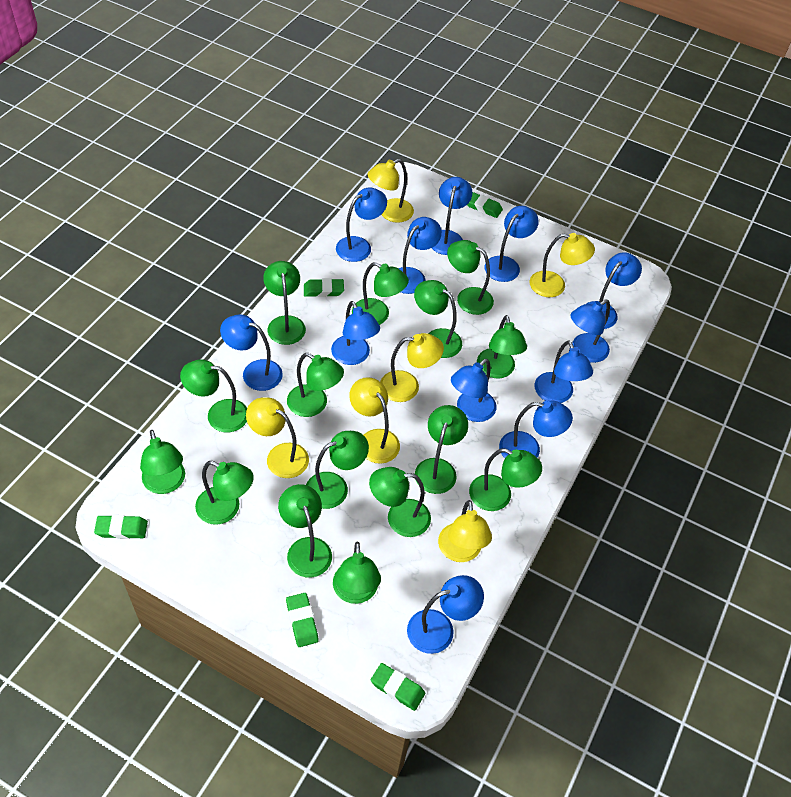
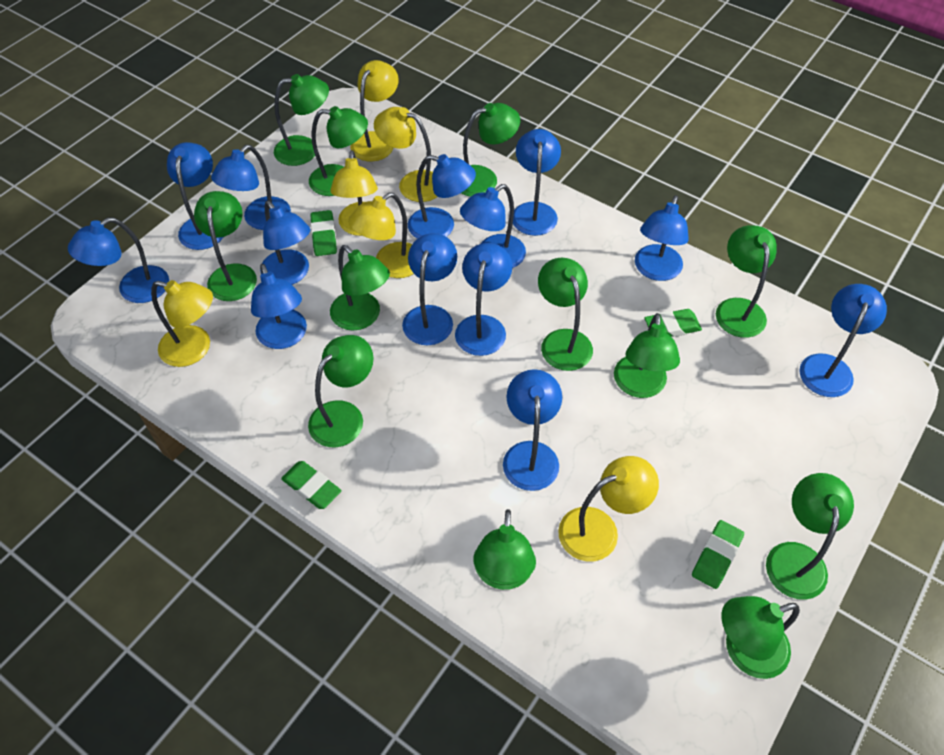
blue lamp: [220,314,283,391] [331,301,380,365] [336,188,387,262] [398,217,442,294] [407,575,484,654] [432,177,472,255] [451,359,497,422] [485,206,539,282] [499,401,573,458] [535,340,593,403] [570,300,610,363] [587,252,642,329] = 12 -> [68,217,169,303] [167,142,223,250] [211,145,291,230] [251,264,307,349] [260,201,310,285] [402,233,457,345] [408,154,476,239] [455,243,512,356] [460,184,526,268] [503,369,562,491] [513,129,561,236] [635,195,689,281] [799,284,887,397] = 13
green eraser: [94,515,148,539] [286,593,318,647] [304,278,344,297] [371,663,425,711] [467,192,503,218] = 5 -> [281,461,341,509] [310,210,337,256] [644,309,702,337] [692,520,744,589] = 4
green lamp: [140,430,185,494] [180,359,247,432] [195,461,254,525] [263,261,306,345] [278,484,332,578] [287,353,344,417] [306,431,369,509] [333,542,381,604] [352,262,409,325] [369,467,431,537] [414,280,462,358] [415,405,468,494] [447,240,494,315] [469,449,542,511] [477,315,527,378] = 15 -> [194,191,257,301] [274,74,329,166] [308,335,374,447] [309,106,368,196] [330,245,390,331] [461,103,520,197] [473,509,536,590] [538,258,593,371] [614,313,680,398] [716,225,777,338] [722,596,800,679] [766,473,854,600] = 12

